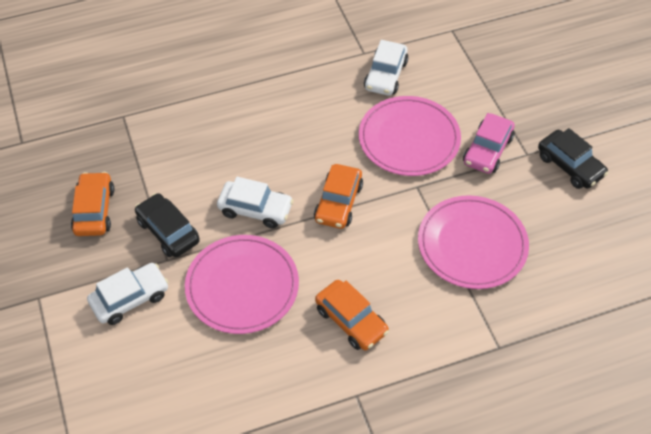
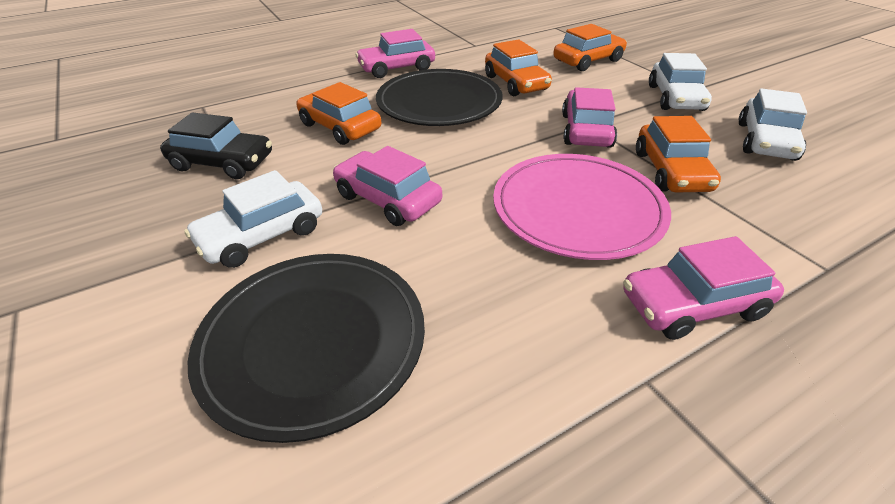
black car: [135,193,200,257] [538,128,608,189] = 2 -> [160,112,272,179] = 1
black plate: none = 0 -> [188,254,425,443] [376,69,503,126] = 2
orange car: [71,172,114,236] [314,164,363,229] [315,280,389,350] = 3 -> [297,82,381,145] [485,39,552,96] [553,24,627,71] [636,116,721,192] = 4
pink car: [463,113,515,174] = 1 -> [333,146,442,226] [355,29,435,78] [562,87,617,148] [623,236,784,340] = 4
pink plate: [185,235,299,334] [359,96,461,176] [418,195,529,289] = 3 -> [493,154,671,260] = 1

